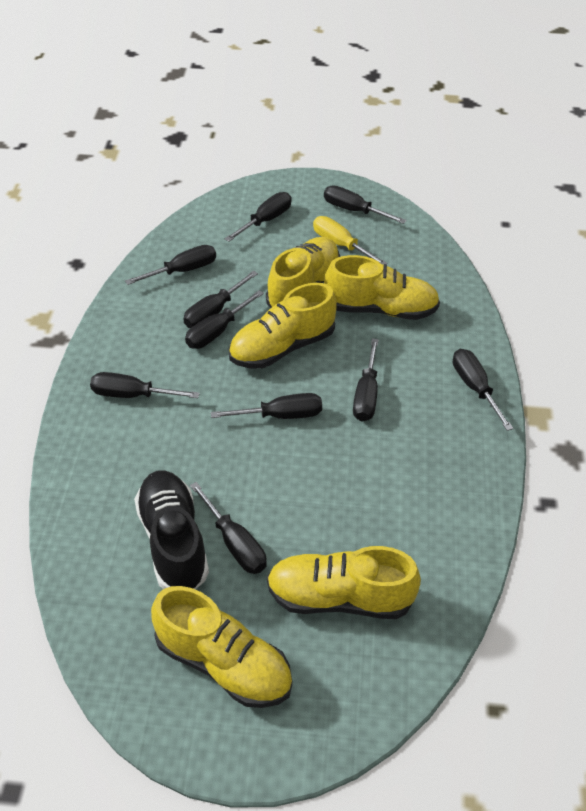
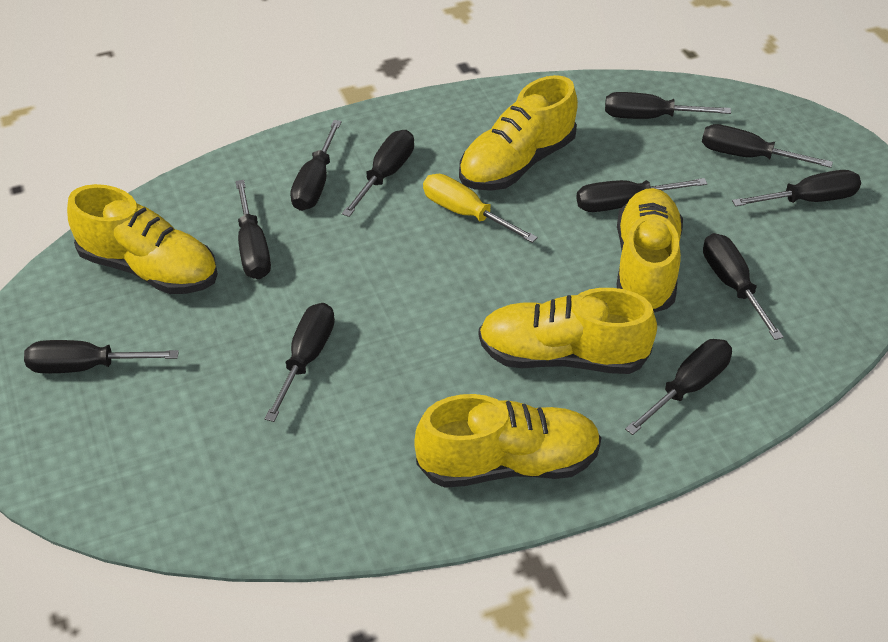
black screwdriver: [90,372,200,398] [125,245,216,285] [183,271,258,328] [185,290,264,349] [190,482,266,574] [211,393,322,419] [225,192,292,242] [324,186,406,224] [353,338,379,422] [453,349,514,431] = 10 -> [24,340,179,373] [235,180,271,279] [265,303,335,422] [290,120,342,211] [342,130,414,217] [576,178,707,212] [605,92,731,119] [625,339,732,435] [702,124,833,168] [703,233,784,340] [732,170,861,207] = 11
black shoe: [134,470,209,589] = 1 -> none = 0

